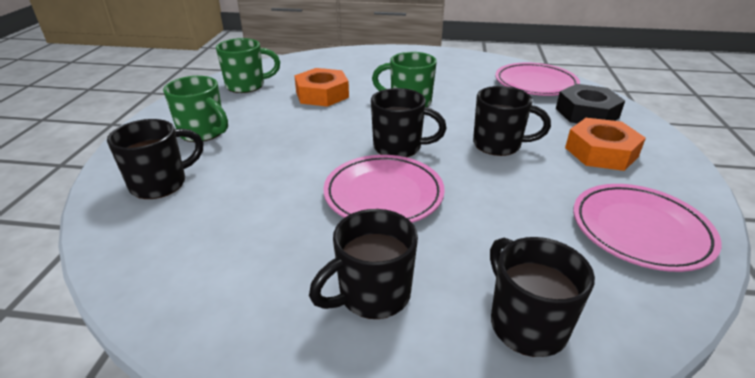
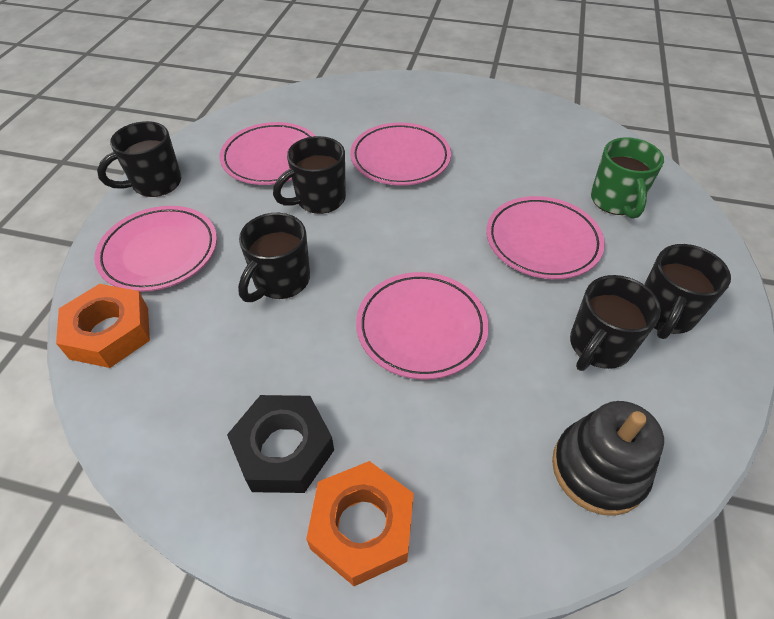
black stacking toy: none = 0 -> [552,401,664,516] = 1
green mug: [163,76,228,142] [216,38,280,93] [372,52,437,107] = 3 -> [591,137,664,219] = 1
pink plate: [323,155,445,223] [495,62,580,96] [573,184,722,272] = 3 -> [94,206,217,292] [219,122,315,185] [350,123,451,185] [356,272,489,380] [486,196,605,279] = 5

